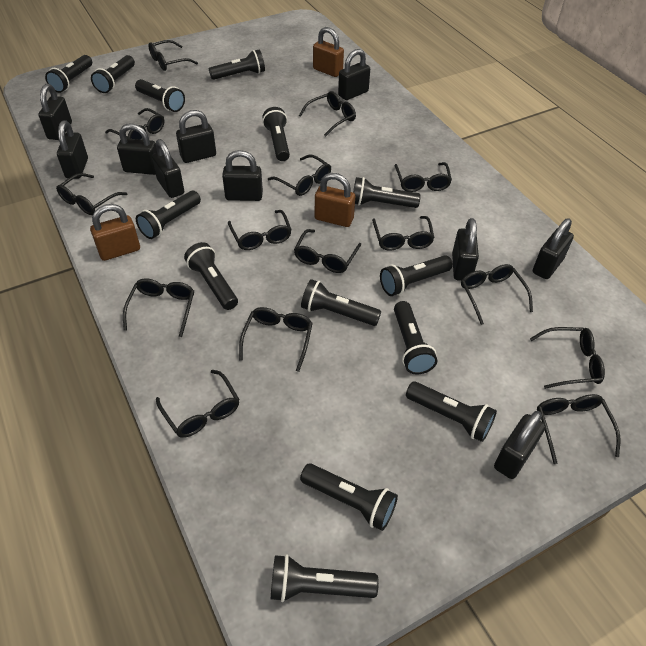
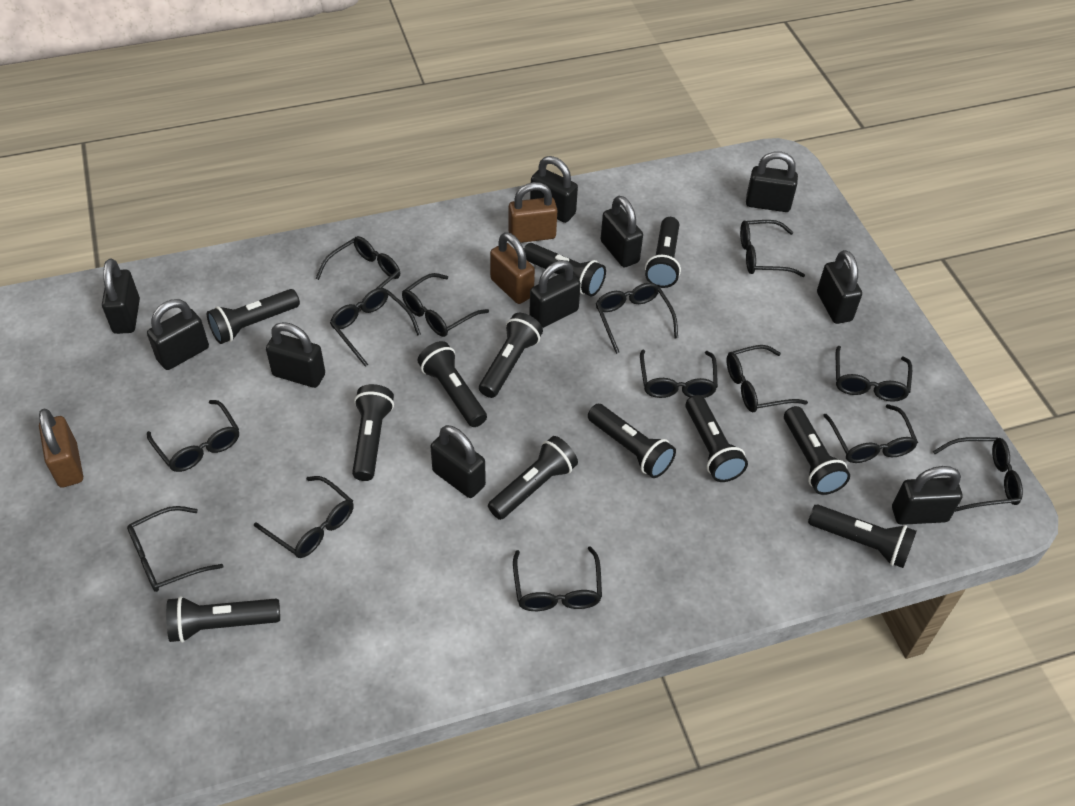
black flashlight: [45,55,92,93] [91,55,135,93] [135,79,185,112] [136,191,201,239] [184,242,238,310] [209,50,265,80] [262,107,290,161] [271,554,379,602] [300,464,398,531] [301,279,381,326] [353,177,421,208] [380,255,453,296] [394,301,437,375] [406,381,497,442] = 14 -> [166,596,280,643] [207,289,300,344] [352,384,394,481] [418,341,487,427] [479,313,543,398] [488,436,578,520] [524,243,606,297] [588,404,676,478] [645,217,681,288] [686,395,748,482] [784,406,850,495] [808,504,916,568] = 12
black glasses: [56,173,127,215] [105,108,164,140] [123,278,194,337] [148,40,198,71] [156,370,239,438] [228,210,292,250] [239,307,313,372] [268,155,331,196] [294,229,361,273] [299,91,356,137] [372,216,435,251] [394,162,452,192] [461,264,533,325] [530,327,605,389] [537,394,621,464] = 15 -> [127,506,223,592] [147,400,239,472] [254,476,354,558] [315,236,400,311] [330,288,421,367] [402,273,489,337] [513,546,602,611] [596,283,678,354] [640,350,718,398] [726,345,808,412] [740,220,805,277] [823,404,918,463] [836,346,912,402] [933,437,1023,512] = 14

